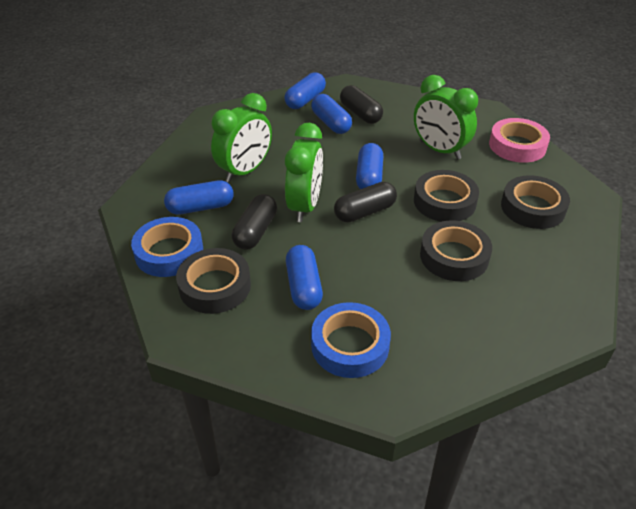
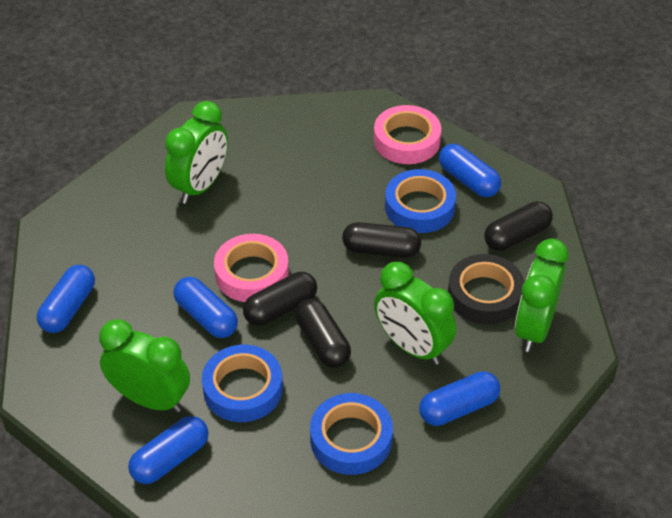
black capsule: [232,194,277,250] [334,182,397,223] [340,85,383,124] = 3 -> [243,272,317,326] [295,299,351,368] [342,222,421,258] [484,201,553,251] = 4
black tape: [176,248,251,314] [414,170,479,222] [420,221,492,281] [501,175,570,229] = 4 -> [448,254,524,325] = 1
blue tape: [131,217,203,277] [311,302,391,378] = 2 -> [202,345,283,422] [310,393,393,475] [385,169,456,233] = 3
green clock: [211,93,272,182] [285,123,323,222] [414,75,478,160] = 3 -> [99,319,190,412] [165,101,228,204] [374,262,456,365] [515,238,569,352] = 4
pink tape: [489,118,550,163] = 1 -> [214,234,289,302] [374,105,441,164] = 2

